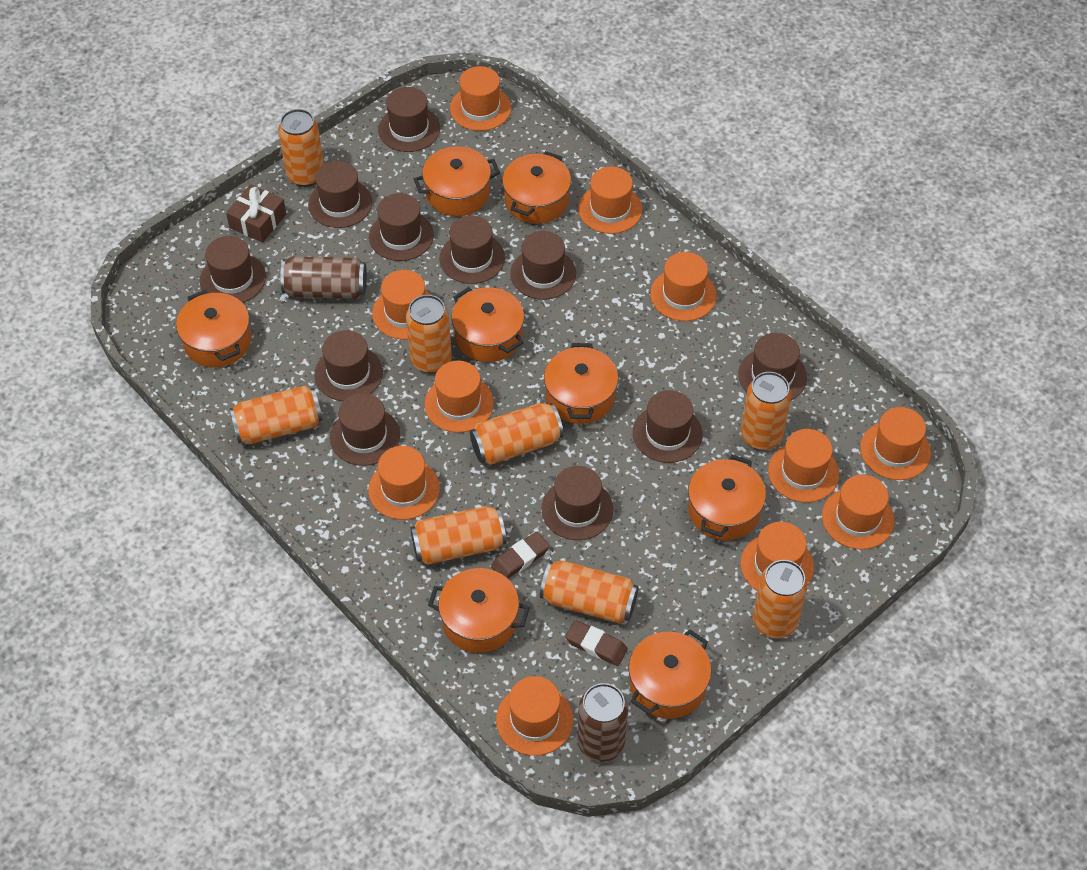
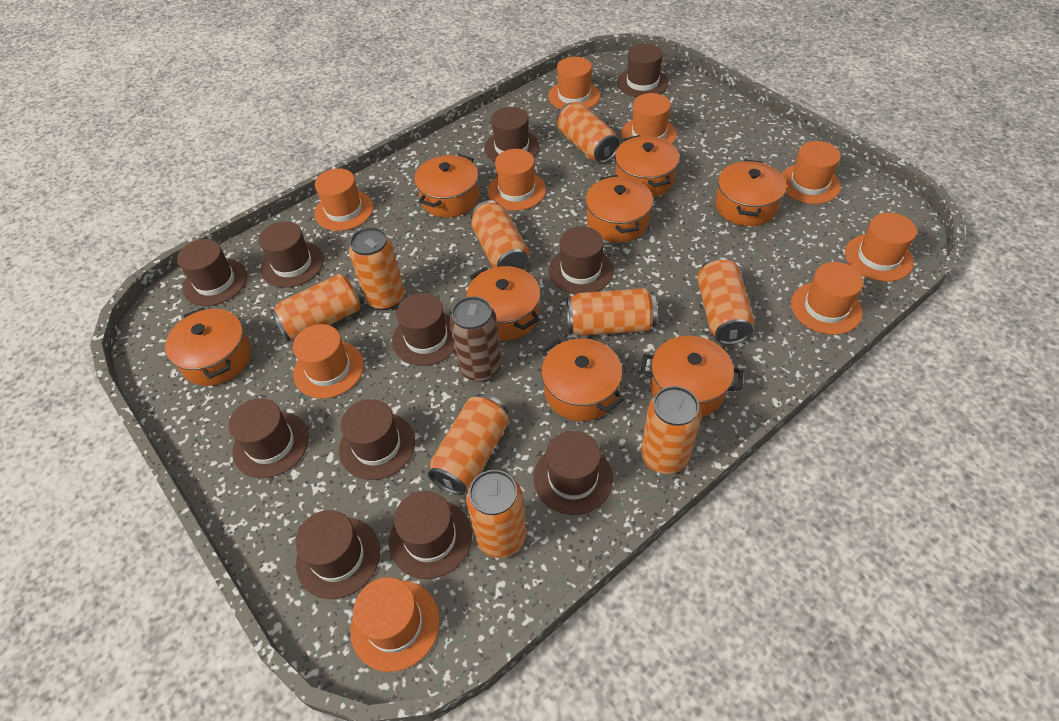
brown can: [280,256,367,299] [578,683,628,762] = 2 -> [449,296,502,382] = 1
brown eraser: [491,532,550,578] [565,620,628,666] = 2 -> none = 0
brown gift: [226,184,286,243] = 1 -> none = 0
orange can: [229,386,323,444] [278,109,324,187] [406,295,452,373] [410,506,506,565] [470,403,564,465] [540,560,638,624] [741,372,791,450] [753,560,808,638] = 8 -> [270,274,364,342] [349,227,405,310] [428,394,509,495] [466,470,527,558] [471,200,529,270] [557,102,620,163] [567,288,657,336] [641,386,701,474] [697,257,754,345] = 9
orange hat: [368,446,440,520] [372,270,431,339] [425,361,494,433] [450,66,511,131] [496,676,573,756] [578,167,642,234] [650,252,717,321] [740,522,814,591] [768,429,839,502] [822,475,894,549] [860,407,931,480] = 11 -> [293,324,364,399] [314,168,373,231] [350,577,440,672] [488,149,546,211] [548,57,600,109] [621,93,677,144] [781,141,841,204] [791,262,864,335] [845,212,917,282] = 9

